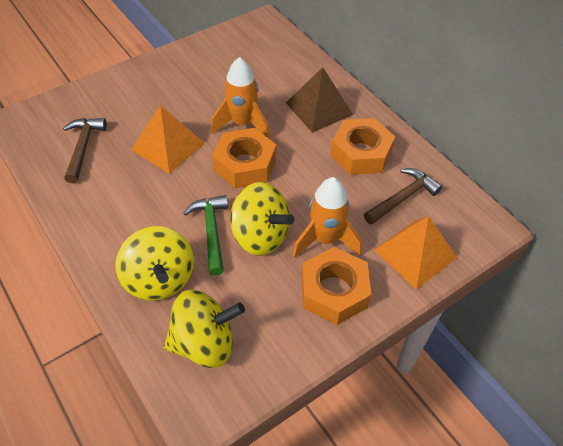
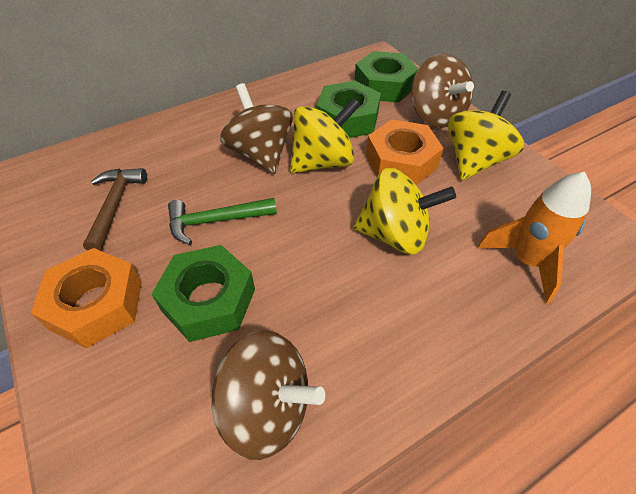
brown hammer: [63,118,107,183] [364,168,442,225] = 2 -> [83,168,147,251] = 1
brown pyramid: [286,67,353,133] = 1 -> none = 0
brown spinning top: none = 0 -> [212,330,325,460] [220,83,293,174] [411,54,474,128] = 3
green nut: none = 0 -> [152,245,255,342] [316,81,381,138] [354,51,419,103] = 3
orange nut: [212,128,276,188] [302,247,371,325] [330,118,395,175] = 3 -> [31,248,142,348] [366,119,443,185] = 2
orange pyramid: [131,105,205,174] [374,216,457,290] = 2 -> none = 0
orange rocket: [211,57,270,139] [292,177,362,258] = 2 -> [477,172,591,303] = 1

